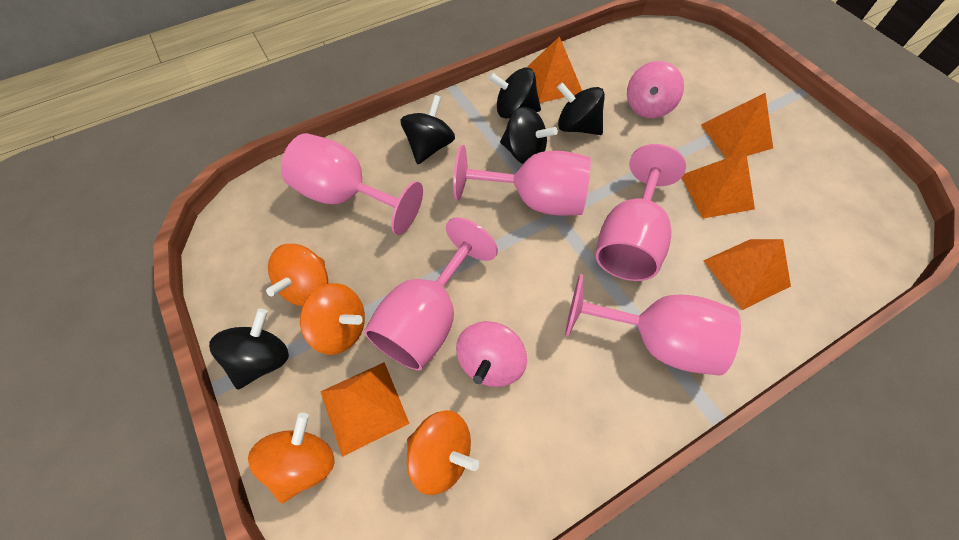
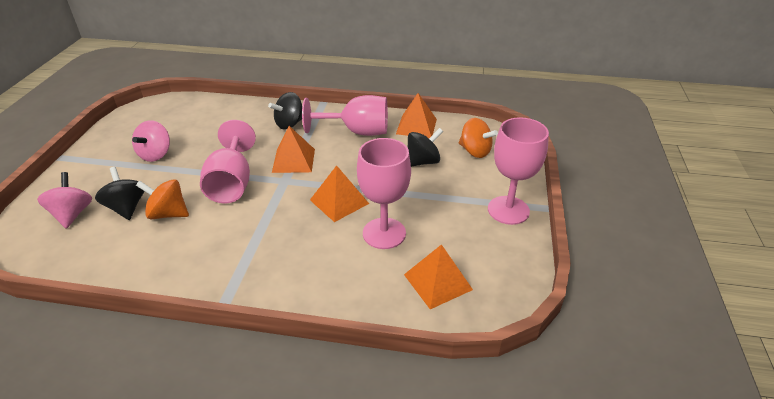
black spinning top: [209,309,289,389] [400,95,455,164] [488,68,541,119] [500,107,558,164] [557,82,605,135] = 5 -> [95,167,144,220] [268,92,302,130] [408,128,443,167] = 3
orange pyramid: [320,362,410,457] [526,36,582,103] [682,151,755,218] [701,93,773,158] [703,239,791,310] = 5 -> [272,126,315,173] [310,165,369,222] [396,93,437,138] [404,244,473,309] = 4
orange spinning top: [248,413,335,503] [266,244,328,306] [300,283,365,355] [407,410,479,495] = 4 -> [136,179,189,219] [459,118,498,158] = 2
pink goblet: [281,133,423,235] [364,218,498,370] [453,145,591,215] [565,274,741,376] [596,144,686,281] = 5 -> [200,120,256,203] [302,95,388,136] [357,138,411,249] [488,117,549,225] = 4

